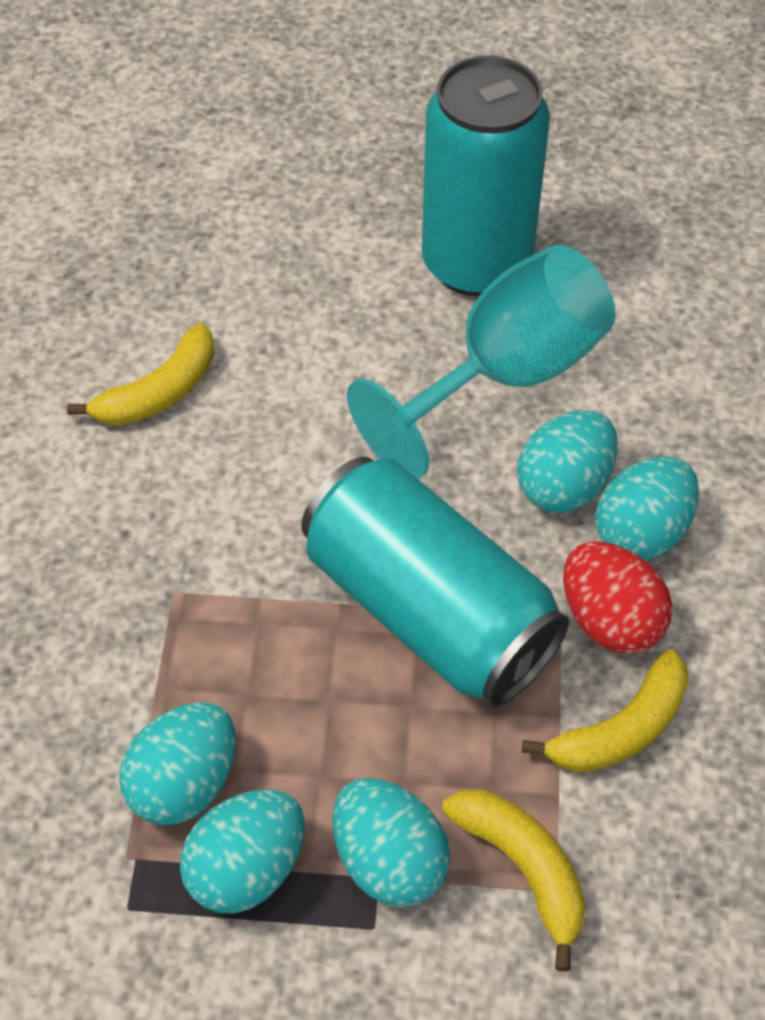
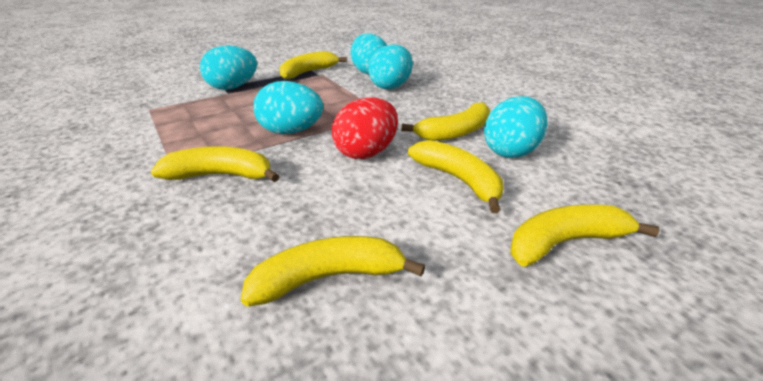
turquoise can: [301,457,569,707] [422,55,550,296] = 2 -> none = 0
turquoise goblet: [347,245,616,479] = 1 -> none = 0
yellow banana: [67,323,214,426] [442,789,586,972] [522,649,689,773] = 3 -> [151,146,279,182] [241,236,425,307] [279,51,347,79] [401,102,490,141] [408,140,504,213] [510,205,659,267] = 6

